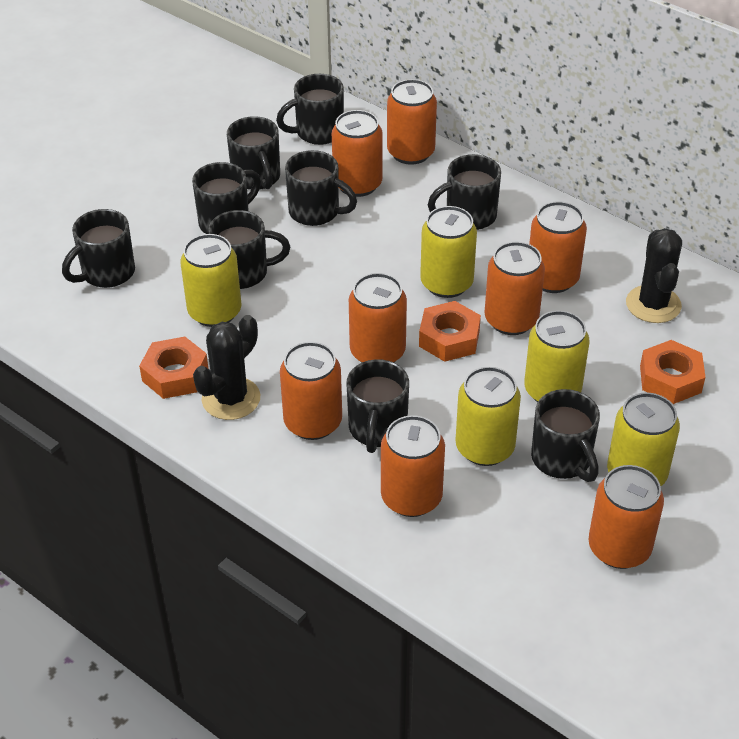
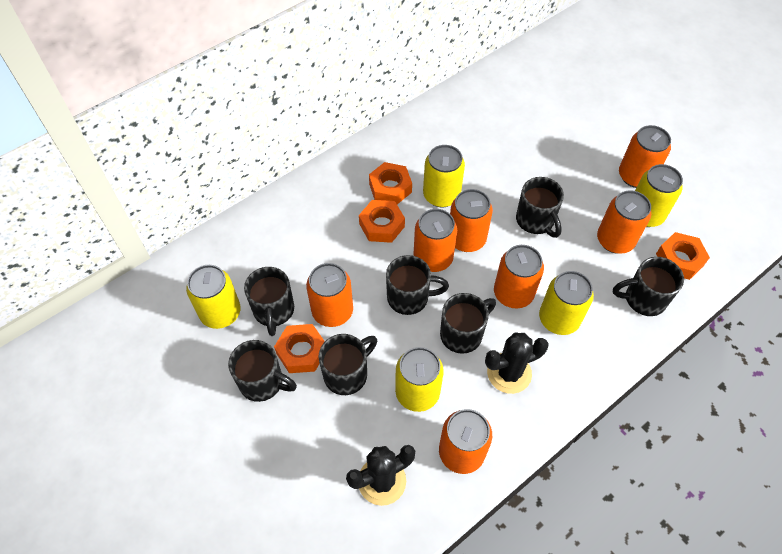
black mug: [62,209,135,288] [192,162,261,234] [208,210,290,289] [227,116,280,190] [276,74,344,145] [285,150,357,226] [346,359,409,453] [428,154,501,230] [531,389,600,482] = 9 -> [228,340,297,402] [244,267,294,336] [319,334,377,395] [386,255,449,315] [440,293,496,354] [516,177,564,238] [613,257,684,316] = 7
orange can: [280,342,342,440] [332,110,383,197] [349,273,407,363] [381,415,445,517] [387,79,437,165] [484,242,545,335] [529,201,587,293] [588,465,664,569] = 8 -> [306,263,353,327] [414,209,457,272] [439,409,492,474] [450,189,493,252] [494,245,544,308] [597,190,651,254] [619,125,671,188] = 7
orange nut: [139,337,208,399] [419,301,481,362] [640,340,706,404] = 3 -> [274,324,325,373] [359,200,405,243] [369,162,412,204] [656,232,710,280] = 4

